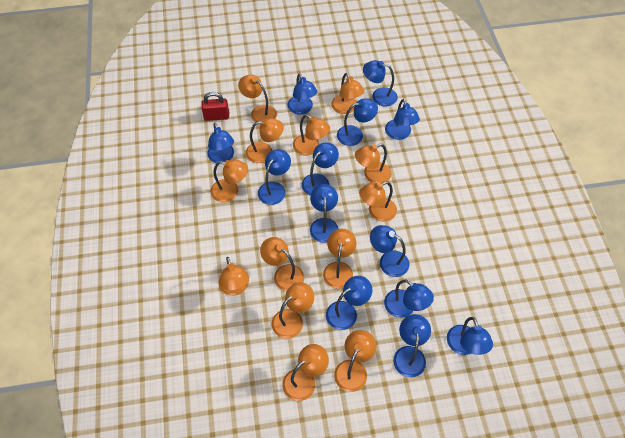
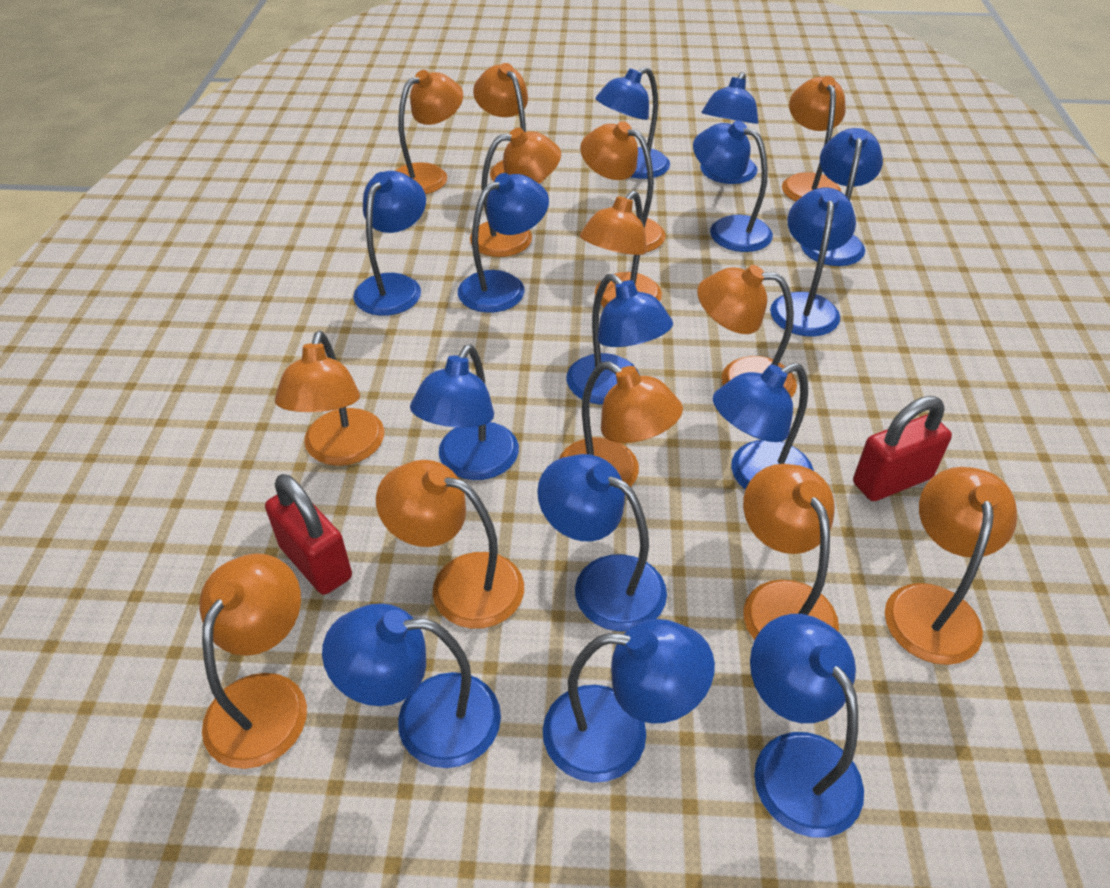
blue lamp: [207,123,234,163] [258,149,291,205] [287,73,317,115] [302,142,339,195] [310,184,338,243] [326,276,372,330] [337,98,378,146] [363,60,398,107] [370,225,409,277] [384,280,434,318] [385,99,420,140] [393,314,431,377] [447,317,493,355] = 13 -> [322,604,501,768] [353,171,426,316] [410,344,519,480] [458,173,549,313] [537,454,667,632] [543,619,715,783] [566,274,673,405] [596,67,670,179] [693,121,773,252] [700,72,758,184] [713,363,814,490] [750,614,864,838] [770,188,856,337] [801,128,883,266] = 14
red padlock: [201,92,229,121] = 1 -> [265,474,352,595] [853,396,952,501] = 2

